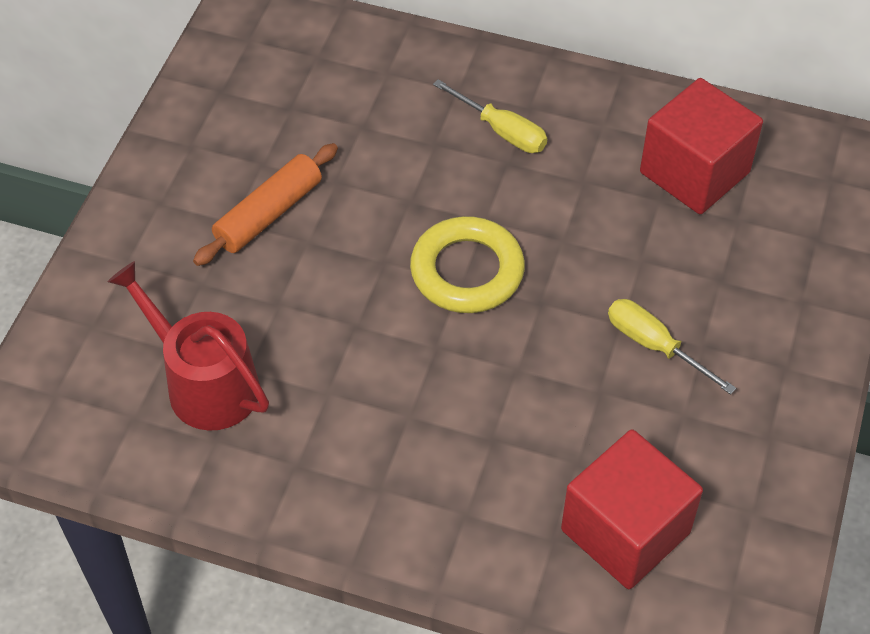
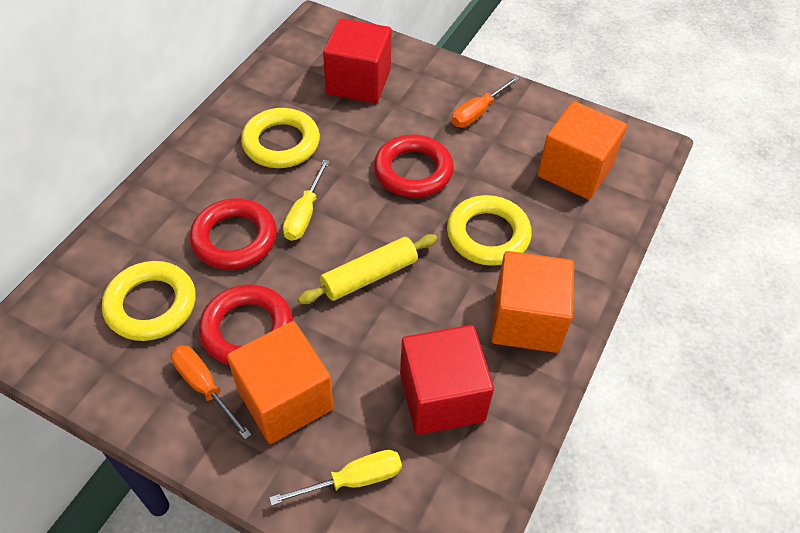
orange cube: none = 0 -> [227,321,333,444] [491,251,574,353] [538,101,627,199] = 3
orange rolling pin: [193,143,338,266] = 1 -> none = 0
orange screwdriver: none = 0 -> [171,345,252,439] [452,76,519,128] = 2
red ring: none = 0 -> [190,198,277,270] [199,284,293,366] [374,135,454,198] = 3
red watering can: [108,261,269,431] = 1 -> none = 0
yellow ring: [410,216,525,313] = 1 -> [102,261,196,341] [241,108,320,168] [447,195,532,266] = 3
yellow rolling pin: none = 0 -> [298,234,437,304] = 1

